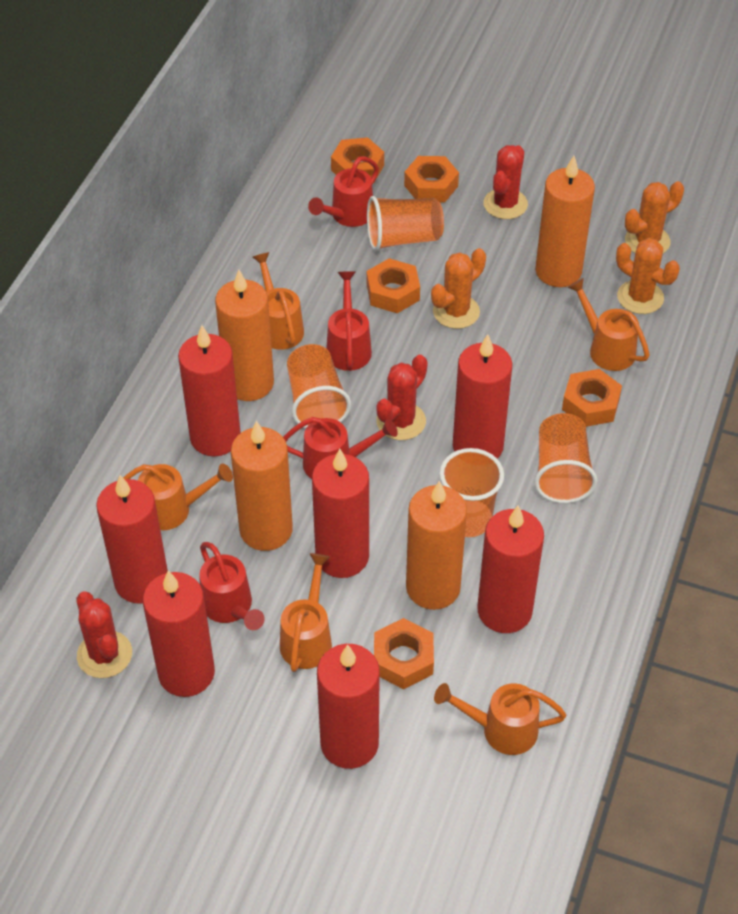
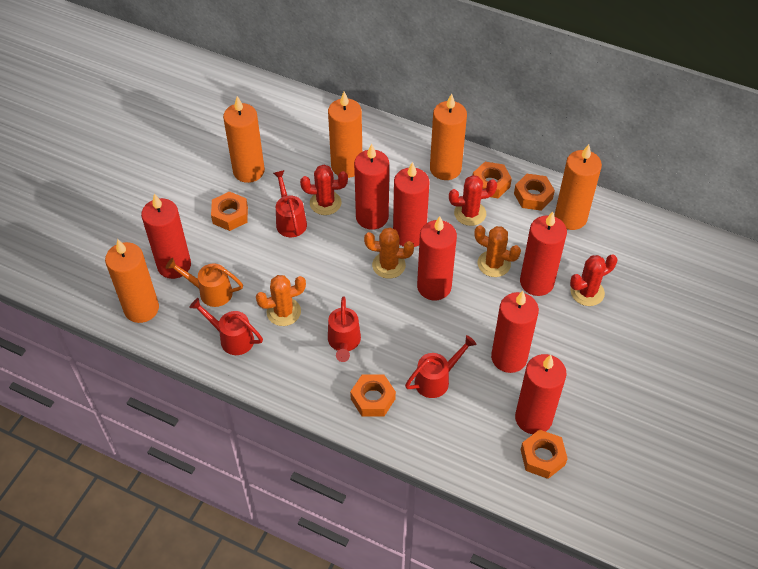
orange candle: [215,270,274,401] [231,421,293,551] [406,481,467,610] [535,156,595,287] = 4 -> [105,239,159,323] [223,96,265,183] [328,92,362,178] [430,94,467,180] [555,144,602,230] = 5
orange cup: [287,344,351,429] [367,196,444,251] [440,448,504,537] [534,413,597,503] = 4 -> none = 0
orange watering can: [123,463,233,530] [252,252,304,350] [280,553,332,672] [434,683,566,755] [568,278,650,371] = 5 -> [166,258,243,307] = 1

